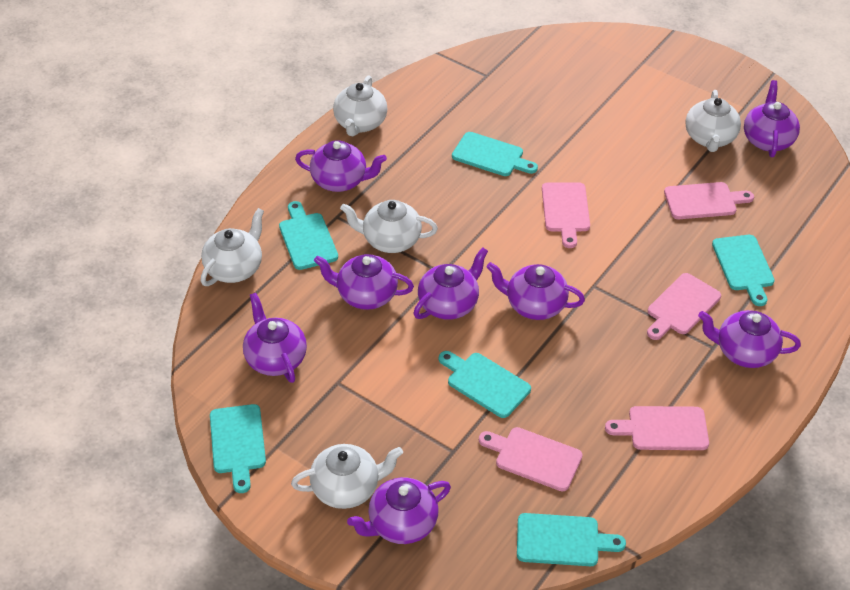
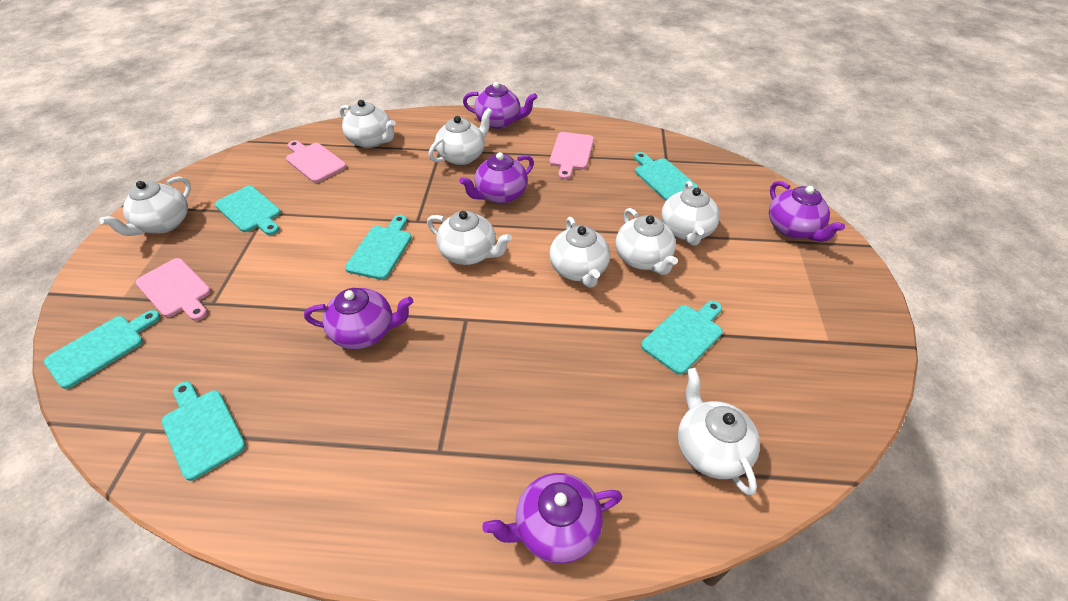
pink cutting board: [479,427,583,491] [542,182,590,248] [605,406,709,450] [647,273,721,340] [664,182,754,219] = 5 -> [135,258,211,321] [286,140,347,183] [549,132,594,180] = 3
purple teapot: [243,293,307,383] [295,140,387,192] [314,254,414,310] [347,477,451,544] [414,248,488,320] [487,262,585,320] [698,310,801,368] [744,80,800,157] = 8 -> [304,288,413,349] [459,152,534,204] [463,82,537,129] [482,473,622,564] [769,181,845,242] = 5
white teapot: [201,208,264,286] [291,444,403,509] [333,75,388,136] [340,200,438,253] [685,90,741,152] = 5 -> [99,177,191,236] [340,100,396,148] [427,211,512,265] [428,108,492,165] [549,217,610,288] [615,208,678,275] [661,181,720,245] [678,368,760,495] = 8

